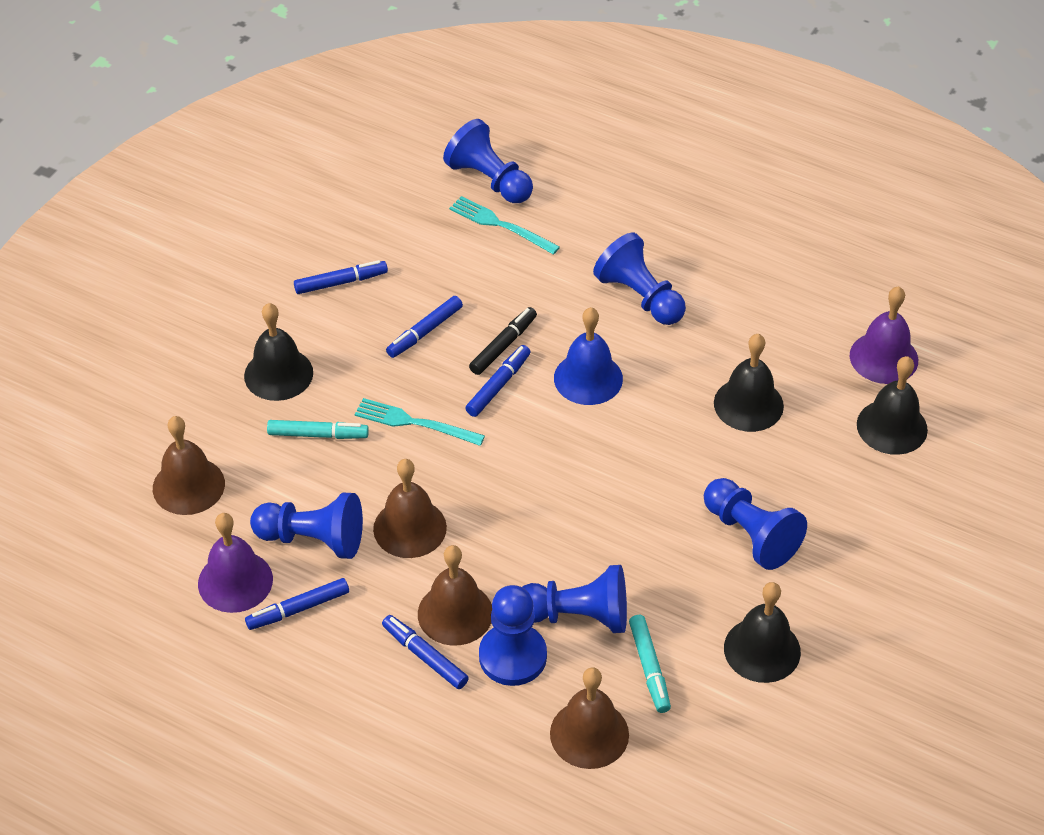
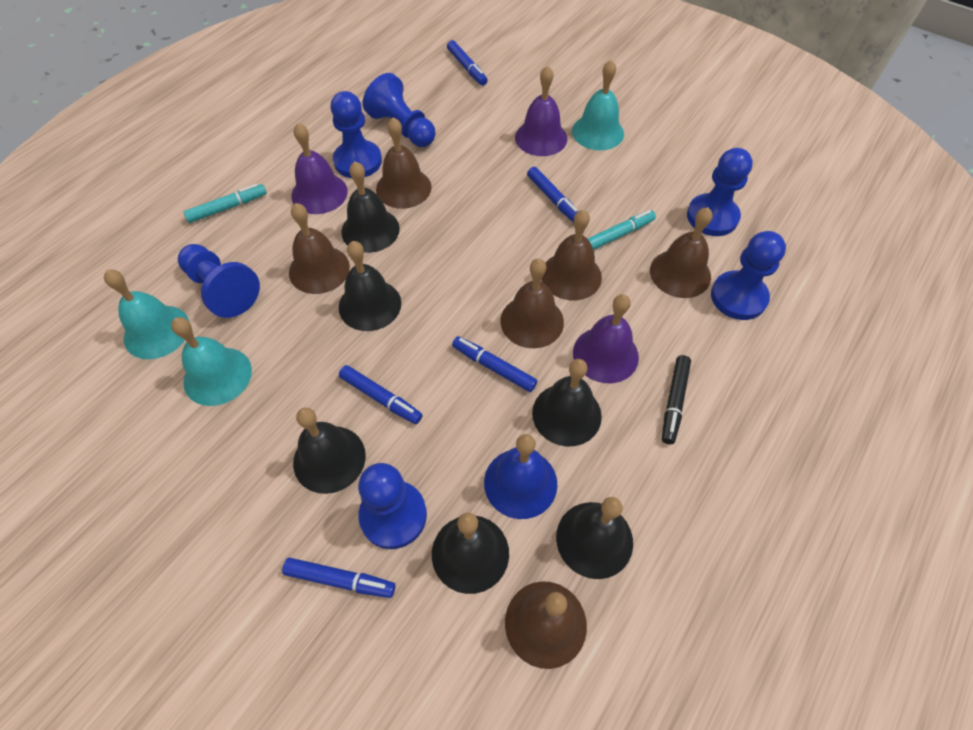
black bell: [244,303,313,401] [714,334,784,432] [724,582,801,683] [857,356,928,455] = 4 -> [293,407,366,494] [339,241,401,331] [341,162,400,253] [432,513,509,594] [532,359,602,447] [556,497,633,579] = 6
brown bell: [153,416,225,515] [373,459,447,558] [418,545,492,646] [550,668,629,769] = 4 -> [289,203,350,294] [376,117,432,209] [500,258,564,348] [505,581,587,669] [542,210,602,300] [650,207,713,298] = 6
purple bell: [198,513,273,613] [850,286,918,384] = 2 -> [292,123,348,214] [515,66,567,156] [573,294,639,383] = 3
turquoise bell: none = 0 -> [104,270,189,359] [171,317,252,406] [572,60,624,150] = 3
turquoise fork: [355,398,485,446] [449,196,560,255] = 2 -> none = 0

